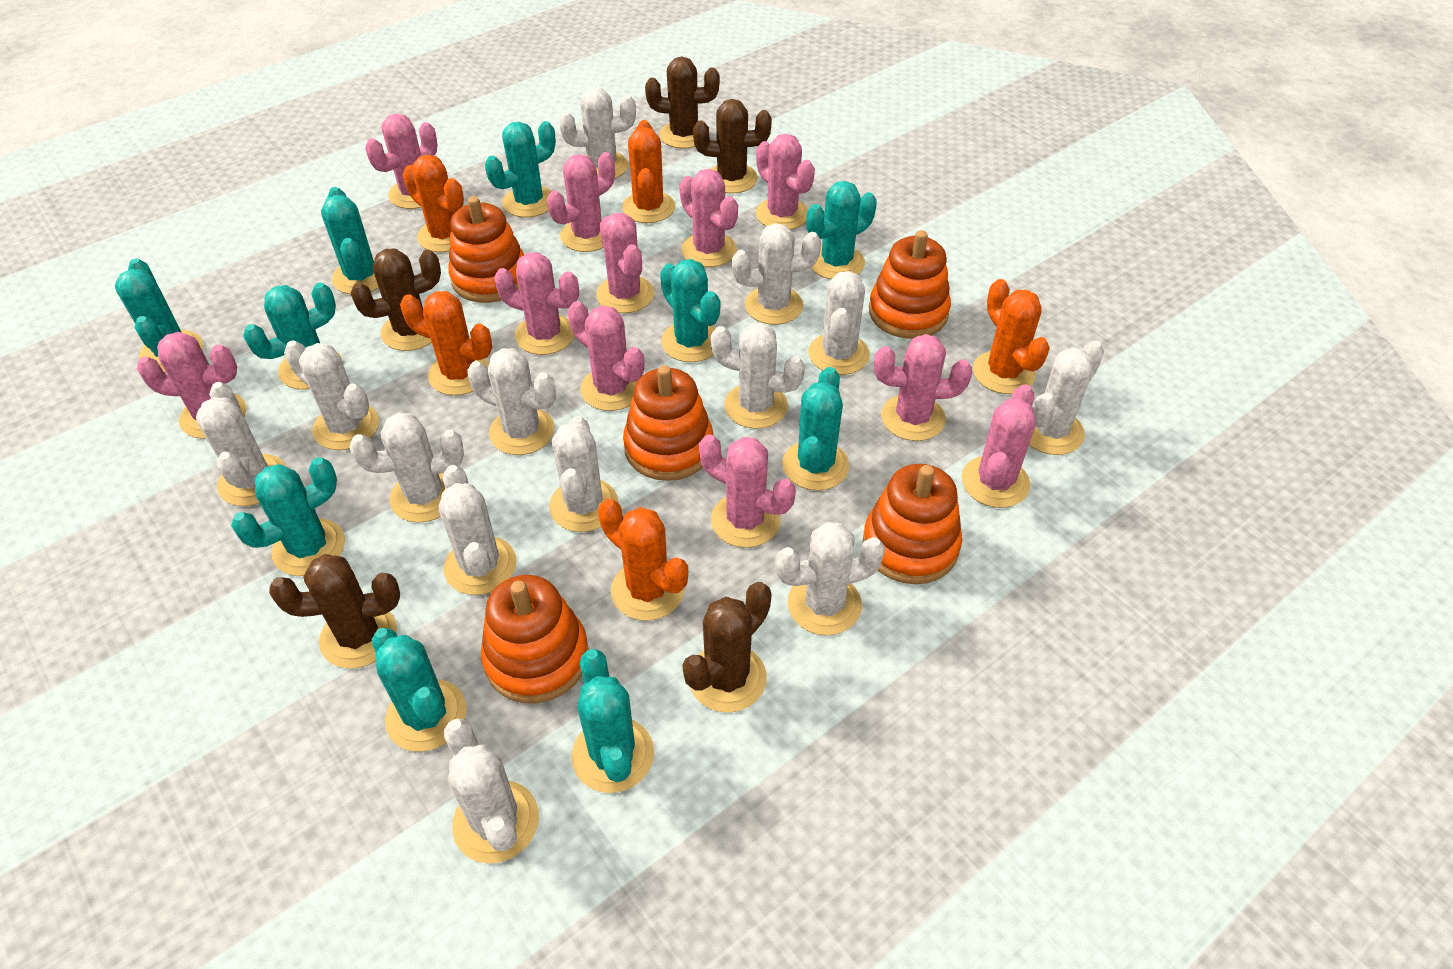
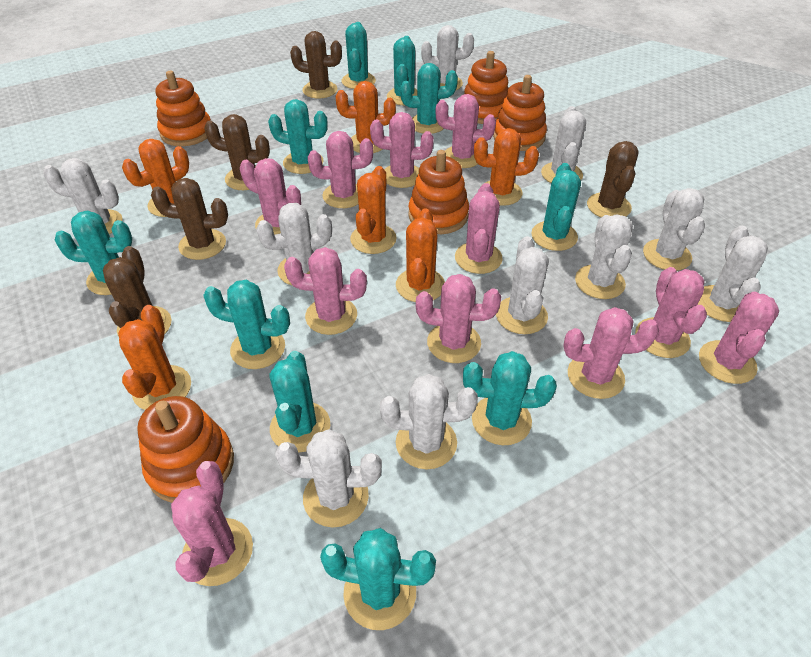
orange cactus: [400,291,492,396] [403,155,464,252] [598,499,688,621] [622,120,675,223] [973,279,1050,394] = 5 -> [118,305,191,410] [122,139,189,217] [336,81,396,153] [350,166,397,254] [396,208,445,302] [474,128,539,206] = 6
white cactus: [196,382,286,506] [284,340,379,450] [350,413,464,523] [439,465,517,595] [444,719,539,864] [467,348,556,455] [549,416,618,532] [559,87,636,178] [711,323,805,429] [732,223,821,325] [775,522,885,636] [809,271,870,375] [1029,341,1104,455] = 13 -> [43,158,123,234] [256,203,332,286] [275,429,382,528] [380,374,478,469] [421,25,474,90] [496,236,549,334] [541,106,586,183] [575,214,633,299] [643,188,705,271] [698,226,768,322] = 10

